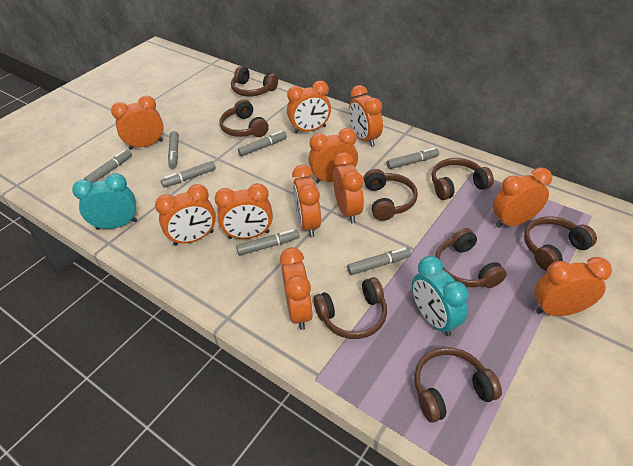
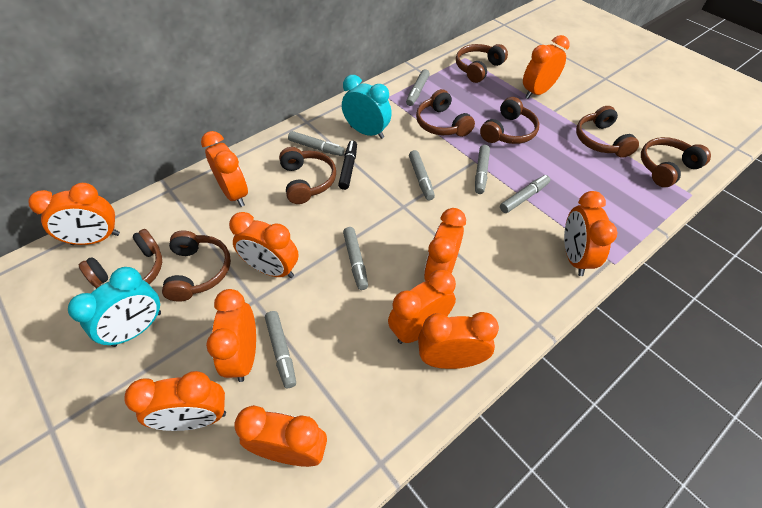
black marker: none = 0 -> [338,140,357,190] = 1

